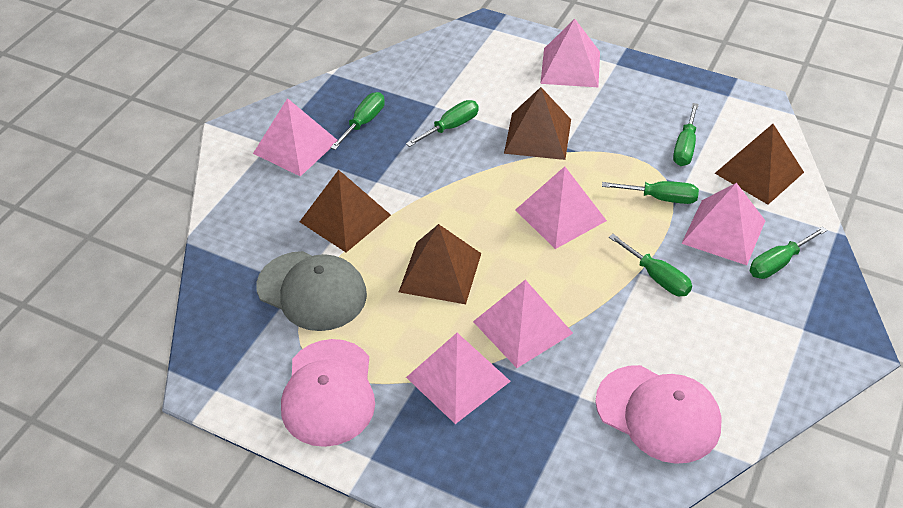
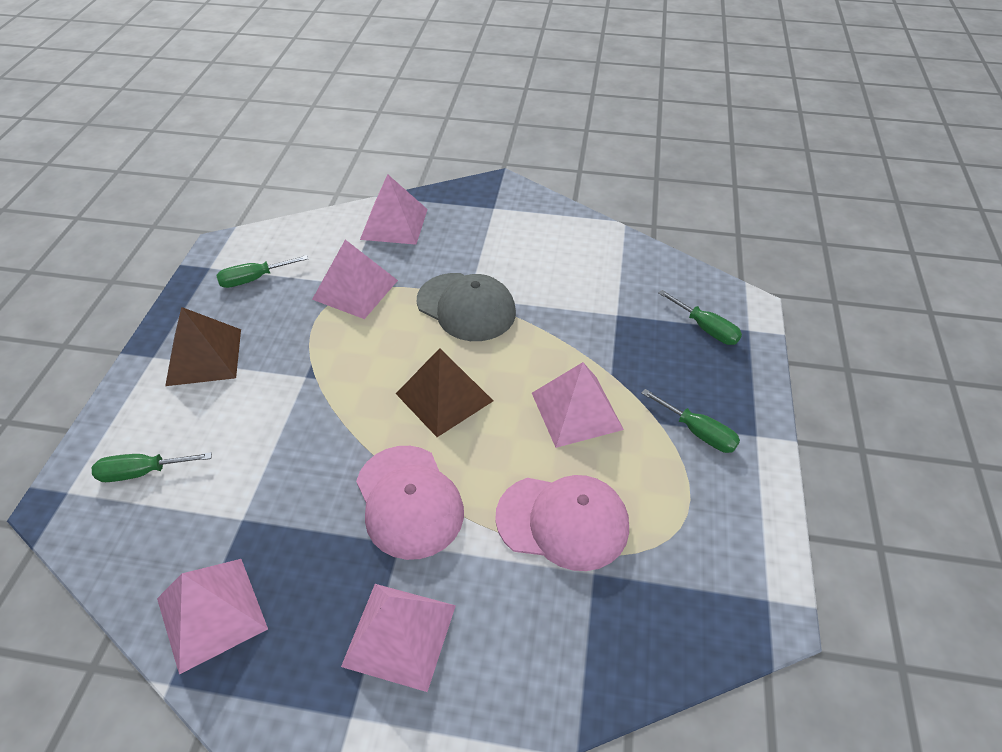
brown pyramid: [300,170,391,252] [399,224,481,304] [504,87,571,160] [715,124,804,205] = 4 -> [165,307,241,386] [396,348,493,437] = 2
green screwdriver: [330,92,385,150] [406,100,479,147] [602,181,699,204] [609,234,692,296] [673,103,699,166] [750,226,827,279] = 6 -> [92,452,212,482] [216,255,308,288] [641,389,740,453] [658,290,742,345] = 4
pink pyramid: [253,98,338,177] [406,333,511,424] [473,280,573,368] [515,166,607,249] [540,19,600,87] [681,183,766,265] = 6 -> [157,559,268,675] [312,240,398,319] [341,584,456,692] [360,174,428,245] [532,362,624,448] = 5

